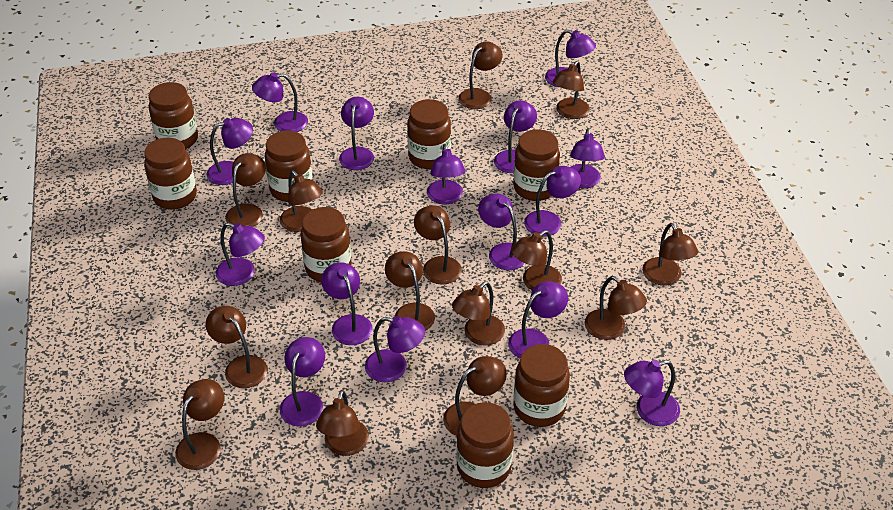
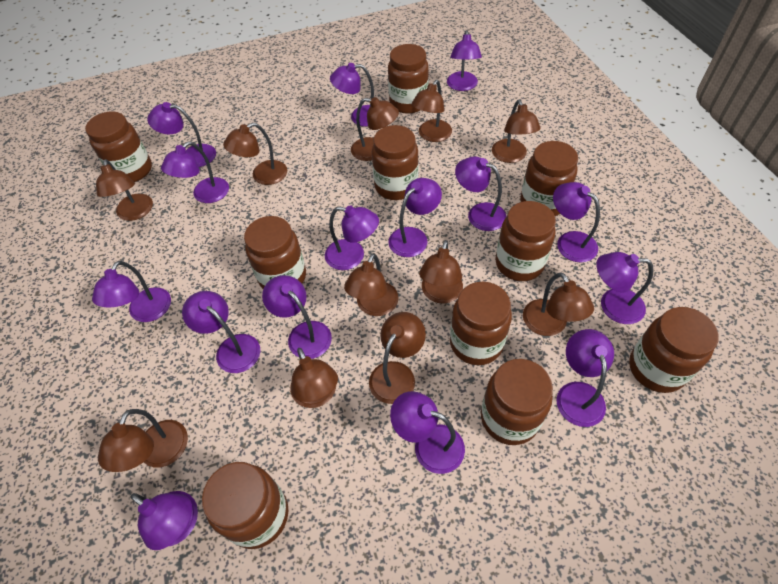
brown jar: [144,138,197,210] [149,82,198,149] [265,130,313,202] [301,207,351,282] [407,99,451,169] [456,402,514,488] [513,129,560,201] [513,344,570,427] = 8 -> [85,111,152,182] [202,462,288,549] [244,216,306,289] [372,125,419,200] [388,44,429,114] [450,282,512,365] [481,359,553,445] [495,201,556,281] [520,141,578,216] [629,307,719,393] = 10
brown lamp: [175,379,224,470] [205,306,267,388] [225,153,266,227] [280,171,323,232] [316,390,369,456] [385,251,435,331] [414,206,462,285] [443,356,507,436] [452,281,505,346] [458,41,503,109] [511,230,562,291] [552,61,590,119] [585,276,647,340] [642,223,698,286] = 14 -> [96,159,153,221] [98,409,188,472] [223,123,287,185] [290,348,338,408] [344,253,399,316] [351,97,399,161] [369,312,426,404] [411,80,452,142] [419,240,463,304] [492,100,541,163] [523,273,594,336] = 11

